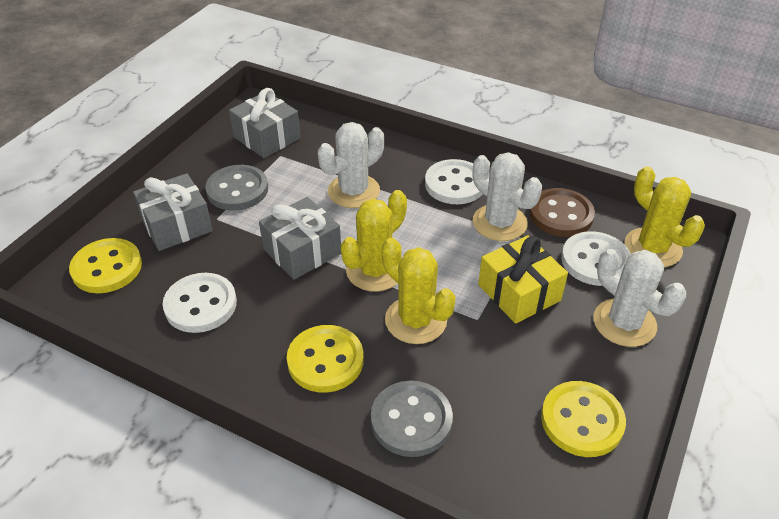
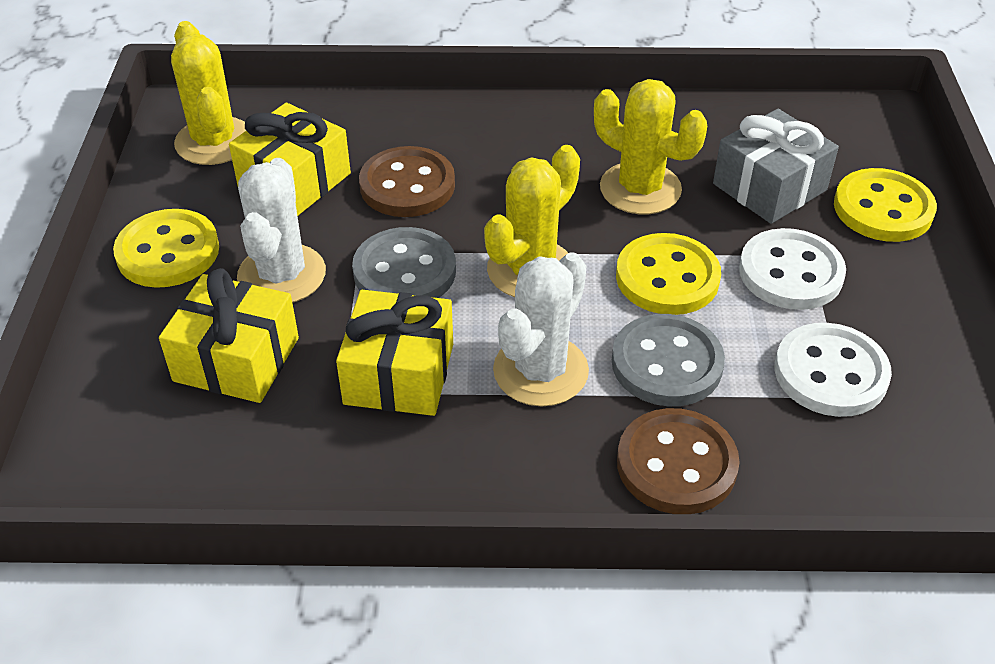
brown button: [529,188,595,237] = 1 -> [359,146,455,217] [617,408,739,514] = 2
grey gift: [133,173,213,251] [229,88,301,158] [259,197,341,280] = 3 -> [713,109,839,224] = 1
white button: [163,273,237,333] [425,159,482,204] [561,231,630,286] = 3 -> [739,228,846,310] [774,323,892,417] = 2
white cactus: [318,122,384,208] [472,152,542,241] [593,249,686,347] = 3 -> [237,158,326,303] [493,252,589,407] = 2
yellow gift: [478,235,568,324] = 1 -> [159,268,299,403] [229,103,351,216] [336,290,453,416] = 3

